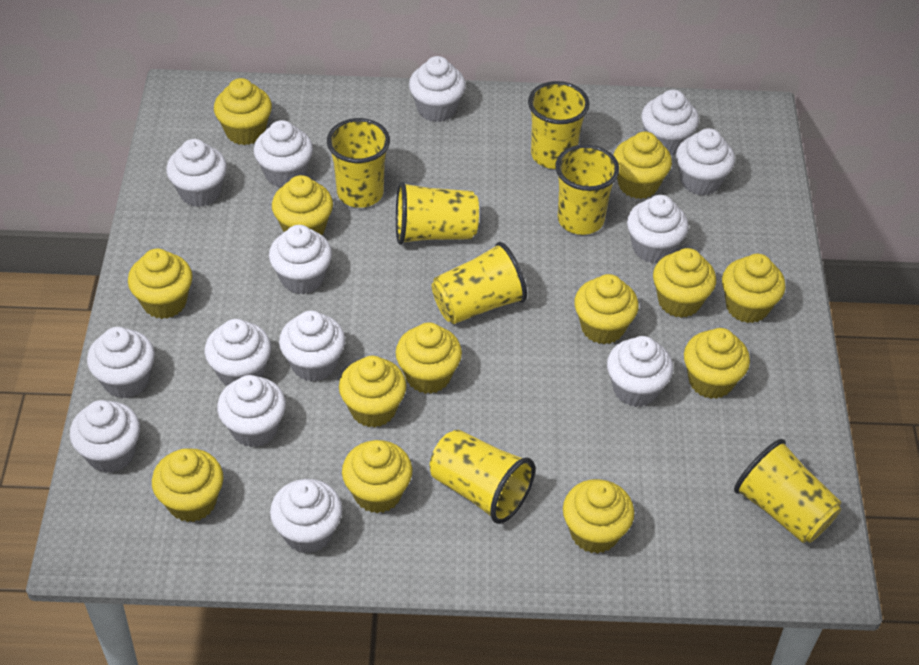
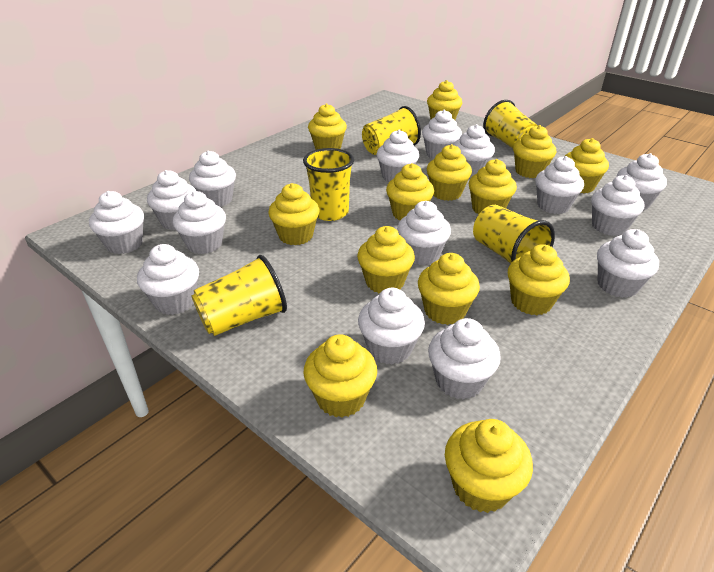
white cupcake: [70,400,140,473] [87,327,155,398] [166,139,227,207] [205,319,271,386] [217,375,286,447] [254,120,313,187] [269,225,332,294] [270,479,342,554] [279,310,345,382] [409,56,466,122] [607,336,673,407] [627,195,688,263] [641,89,699,155] [676,128,735,196] = 14 -> [89,191,144,254] [137,244,199,315] [147,170,196,230] [173,191,226,254] [189,150,236,207] [358,288,425,365] [376,130,419,182] [397,201,451,265] [422,109,462,159] [428,318,501,399] [453,124,495,177] [535,156,584,214] [591,175,644,236] [597,229,659,298] [617,153,667,210] = 15
yellow cup: [327,118,390,208] [396,181,479,245] [430,429,535,524] [432,242,527,324] [528,81,590,169] [555,144,619,235] [734,439,842,543] = 7 -> [191,255,287,336] [303,148,354,221] [362,106,421,155] [473,205,555,264] [483,100,538,148] = 5

